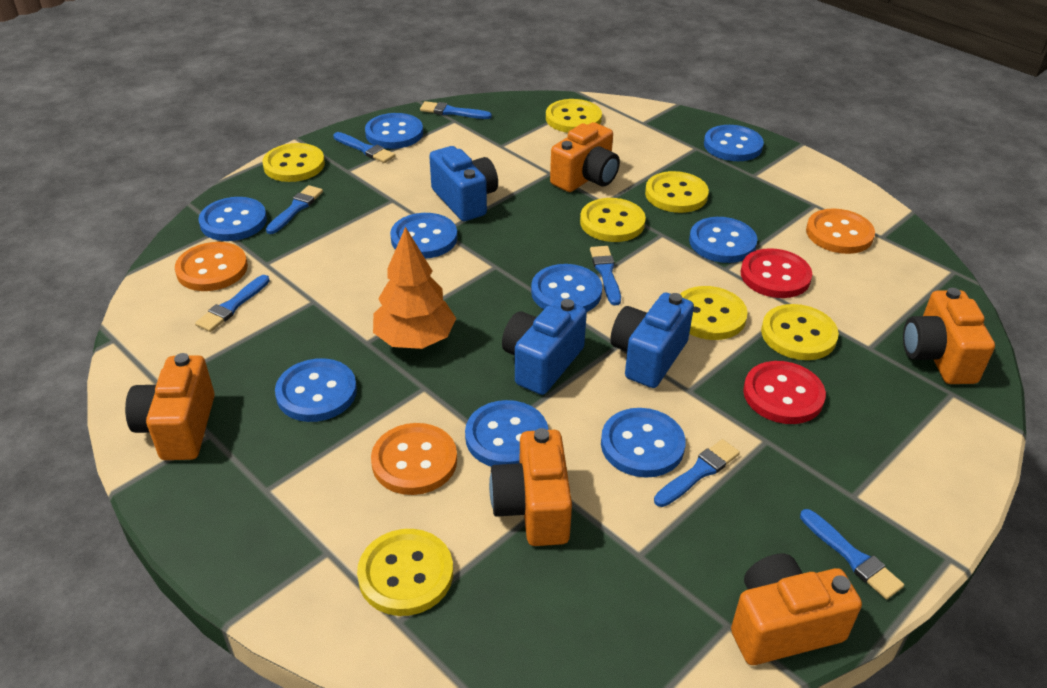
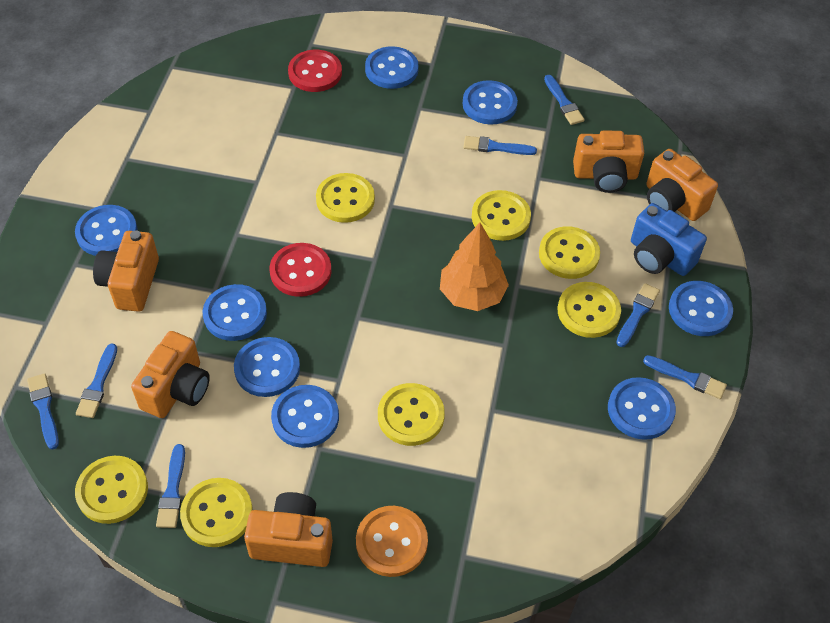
blue button: [199,197,267,241] [275,358,357,422] [365,113,423,149] [390,213,457,259] [465,400,549,467] [531,264,602,312] [601,408,686,477] [689,217,757,263] [704,125,764,161] = 9 -> [75,205,138,256] [202,284,267,341] [234,337,300,397] [271,385,339,448] [365,46,419,89] [463,80,518,125] [608,377,676,440] [669,281,733,336] = 8
blue camera: [429,146,498,221] [502,298,587,395] [610,293,694,388] = 3 -> [631,203,707,276] = 1
orange button: [175,242,248,291] [371,423,457,495] [806,208,875,254] = 3 -> [356,506,428,577] = 1

